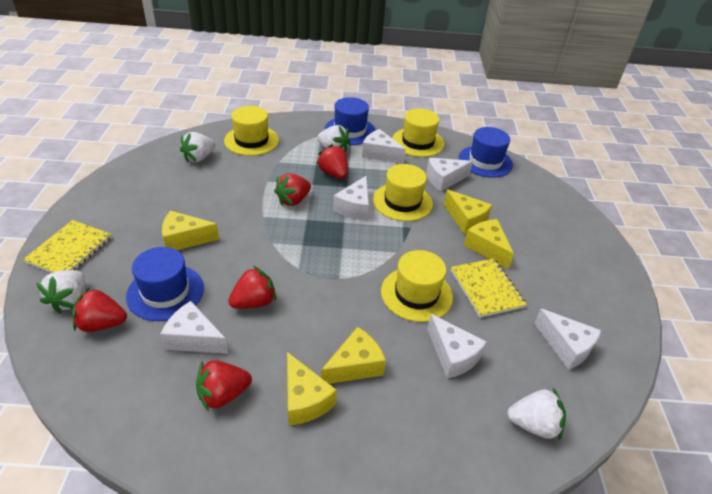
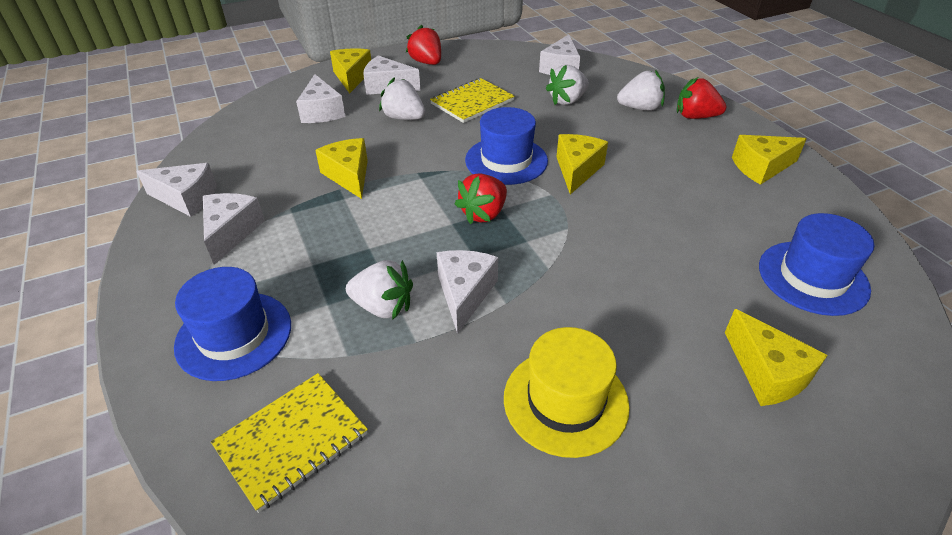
red strawberry: [72,287,127,332] [196,360,252,411] [228,266,276,309] [274,173,311,206] [316,144,348,179] = 5 -> [406,25,441,65] [455,173,507,224] [677,77,727,119] = 3
yellow hat: [224,106,279,156] [373,164,433,221] [381,250,453,322] [392,109,444,157] = 4 -> [504,327,630,458] = 1

